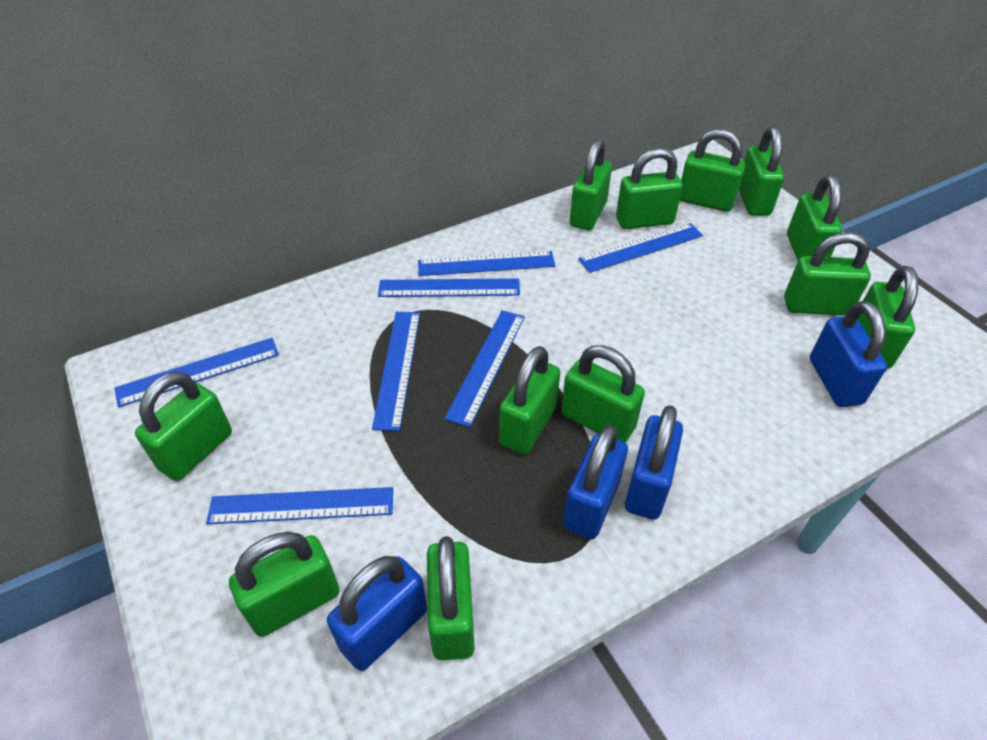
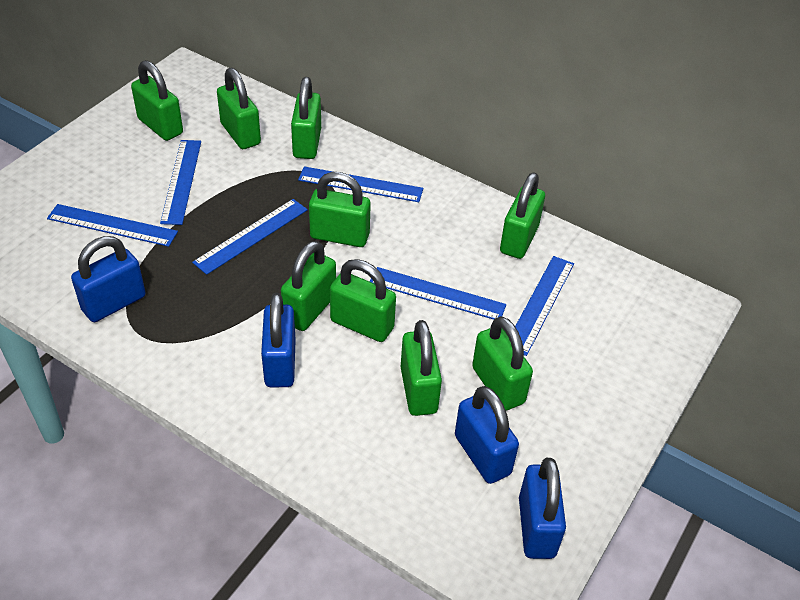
blue ruler: [114,338,279,408] [206,487,393,524] [372,312,420,431] [378,278,520,297] [418,251,555,276] [444,310,525,427] [578,223,703,273] = 7 -> [47,204,178,247] [160,140,201,225] [192,199,308,275] [298,166,423,202] [370,267,506,320] [515,256,574,356] = 6
green padlock: [135,372,232,481] [229,532,340,637] [427,536,475,660] [499,346,560,455] [561,345,645,442] [570,139,612,230] [616,148,683,229] [680,129,745,212] [739,126,785,216] [784,232,871,315] [787,175,843,260] [858,266,919,369] = 12 -> [131,60,183,141] [217,68,261,149] [281,241,336,331] [291,77,321,159] [309,172,371,247] [330,259,396,342] [401,320,442,416] [472,316,533,411] [500,172,545,259] = 9

